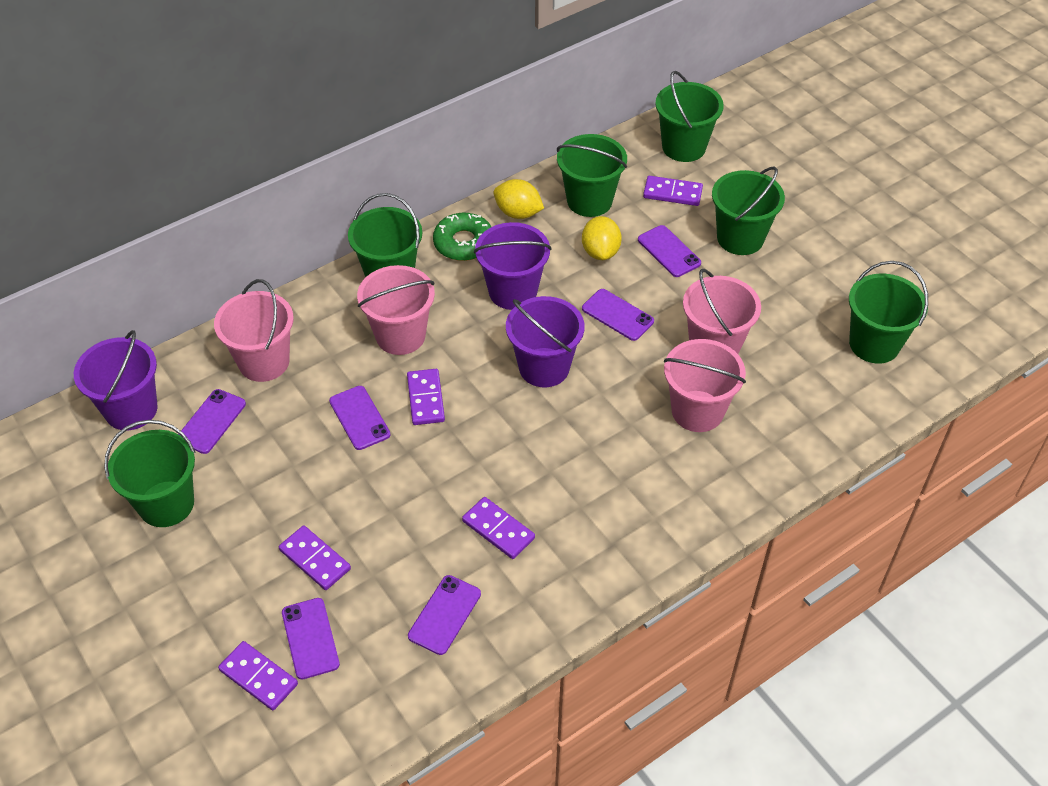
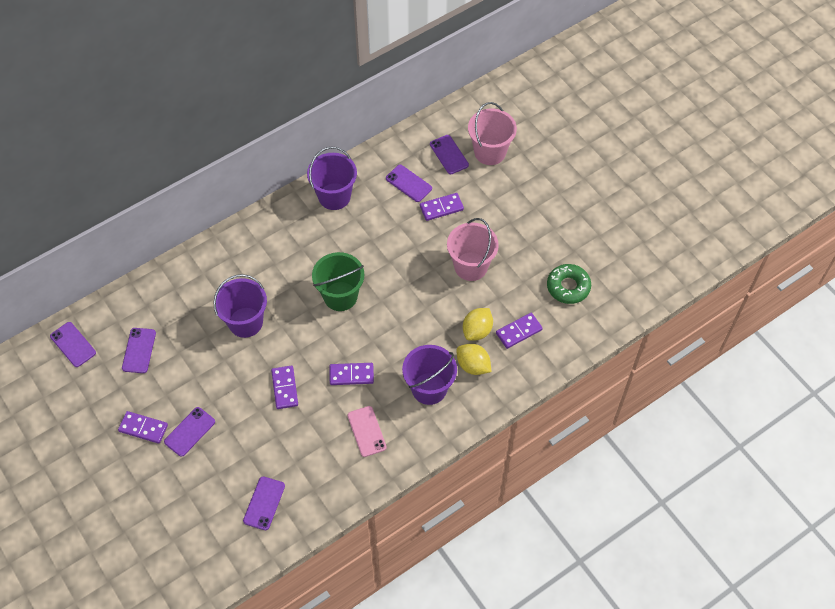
green bucket: [104,420,196,527] [348,193,422,277] [557,134,627,217] [655,71,724,162] [712,166,785,255] [849,261,928,364] = 6 -> [312,252,364,311] = 1
pink bucket: [214,279,294,382] [357,265,435,355] [664,339,746,432] [683,269,761,354] = 4 -> [447,218,499,281] [468,102,517,165] = 2
pink phone: none = 0 -> [348,406,387,457] = 1

